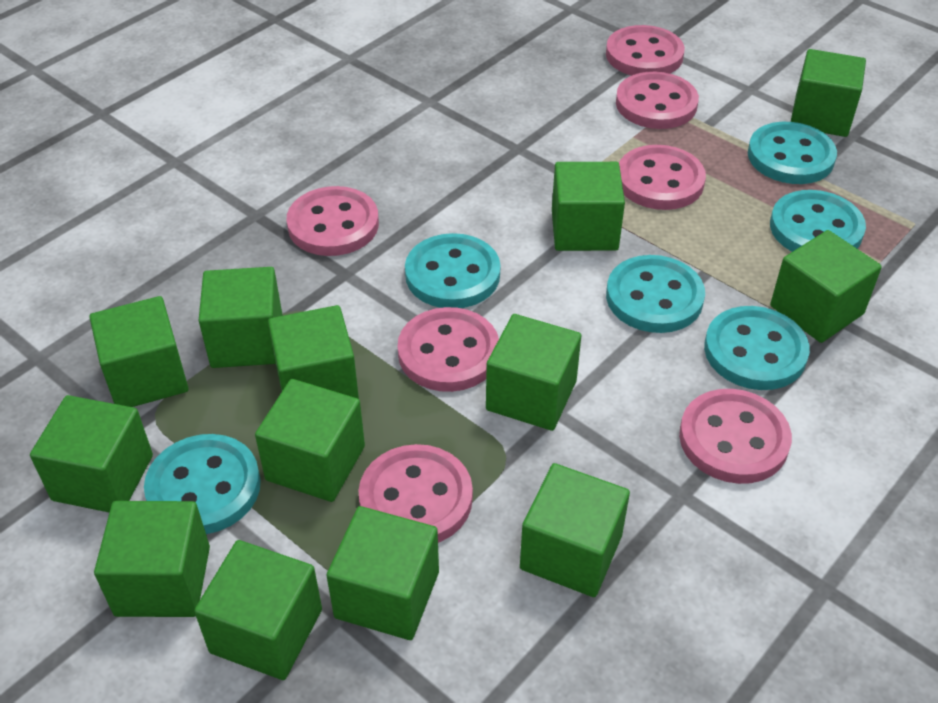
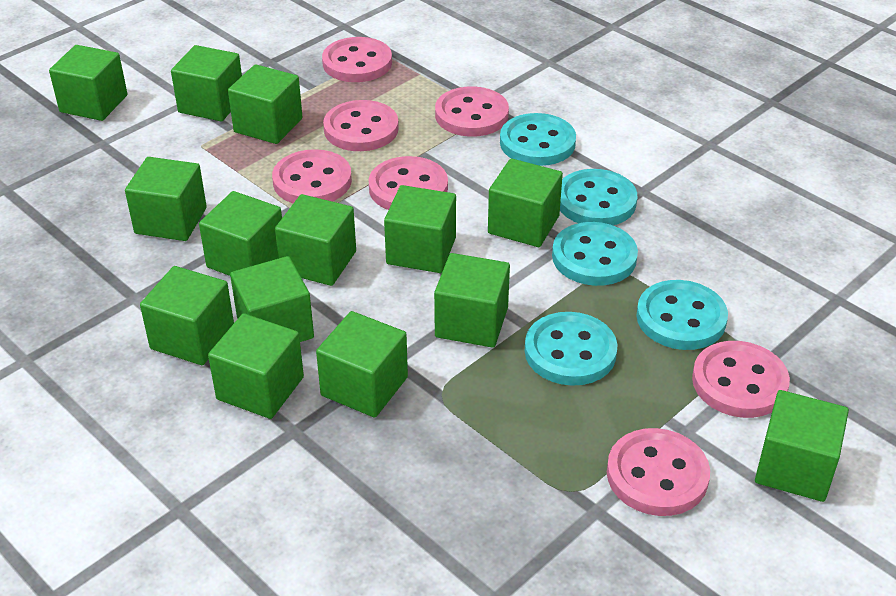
green cube: [30,395,153,512] [89,296,189,407] [94,501,210,617] [194,540,322,680] [198,267,282,368] [255,379,365,502] [268,305,359,399] [326,506,439,640] [486,314,581,431] [520,463,630,597] [552,162,625,251] [770,230,882,343] [791,49,866,137] = 13 -> [49,45,127,121] [125,157,207,241] [140,266,234,365] [171,45,242,121] [199,191,282,276] [208,313,304,419] [228,64,303,144] [230,256,314,342] [275,194,356,286] [316,311,408,418] [384,185,456,273] [434,253,510,348] [488,159,563,247] [755,390,849,502] = 14
turquoise button: [144,434,261,534] [405,233,500,308] [606,255,705,333] [704,306,810,390] [748,122,837,184] [770,190,866,252] = 6 -> [500,113,576,166] [525,312,617,386] [552,222,638,286] [560,169,637,225] [636,280,728,350] = 5

